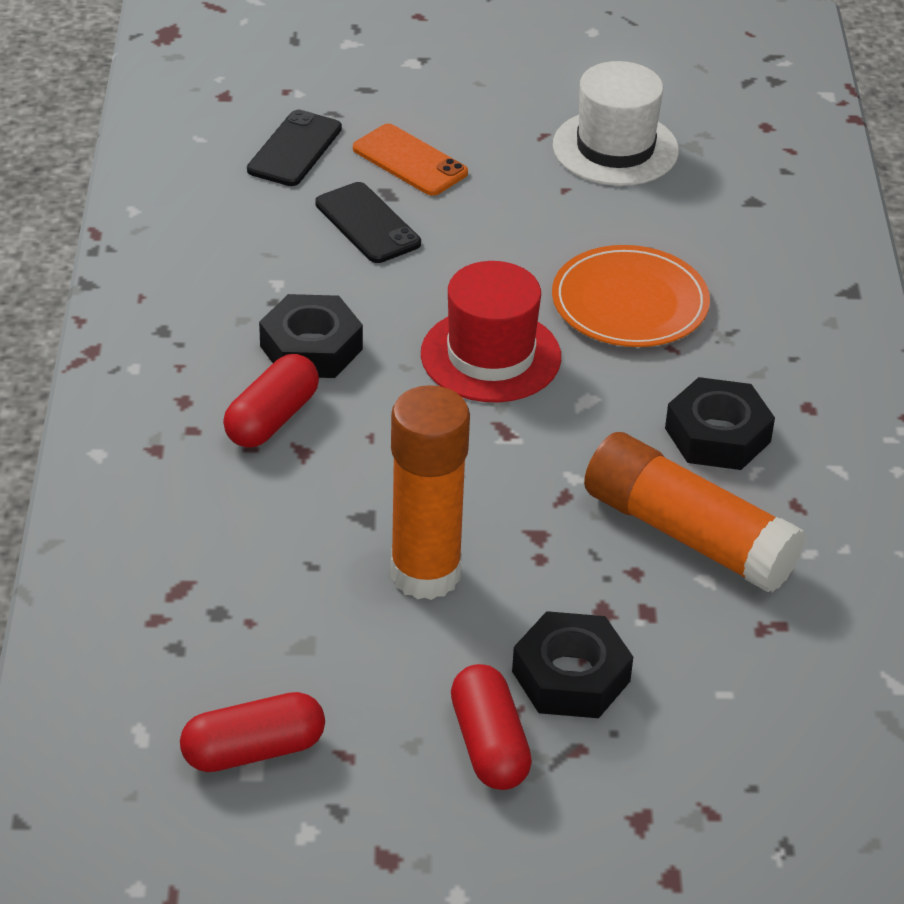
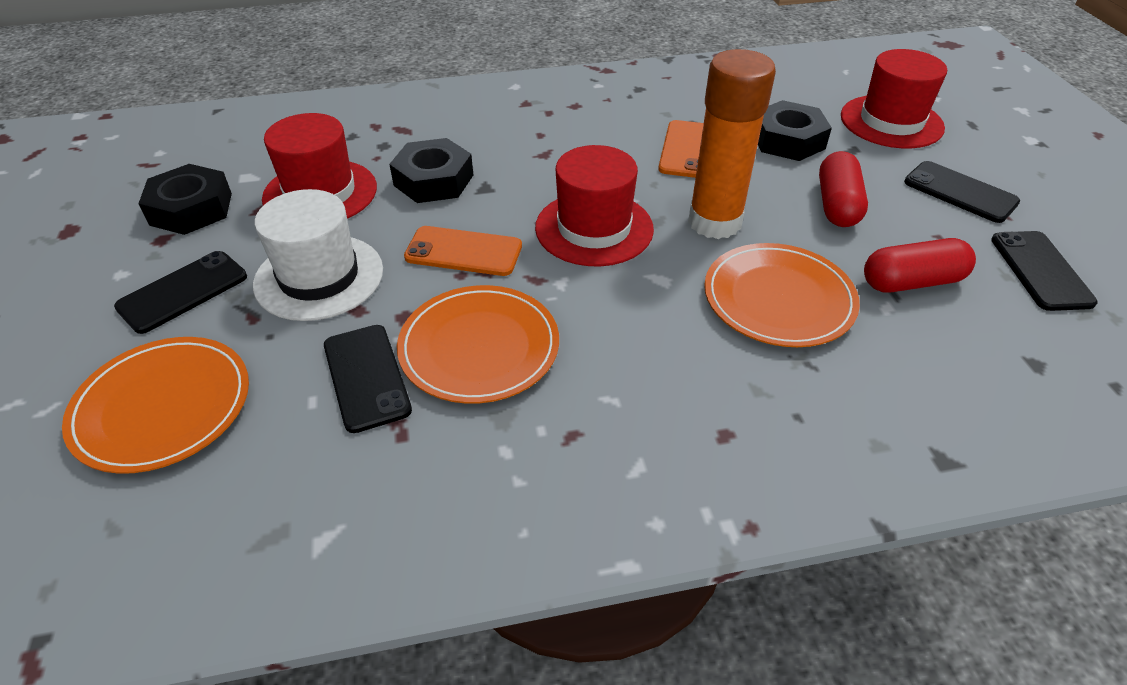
black phone: [247,110,342,186] [315,182,421,263] = 2 -> [114,251,247,334] [324,325,412,433] [904,161,1020,223] [991,231,1098,311] = 4
orange glue stick: [391,385,470,600] [584,432,806,593] = 2 -> [688,49,776,239] = 1
orange phone: [353,124,468,196] = 1 -> [404,226,522,276] [658,120,704,178] = 2
orange plate: [552,245,710,347] = 1 -> [62,337,249,474] [397,285,559,404] [704,243,860,347] = 3
red capsule: [180,692,325,772] [223,354,319,448] [451,664,532,790] = 3 -> [819,151,868,227] [864,238,976,293] = 2
red hat: [421,261,561,402] = 1 -> [262,113,377,219] [535,145,654,266] [841,49,947,148] = 3

